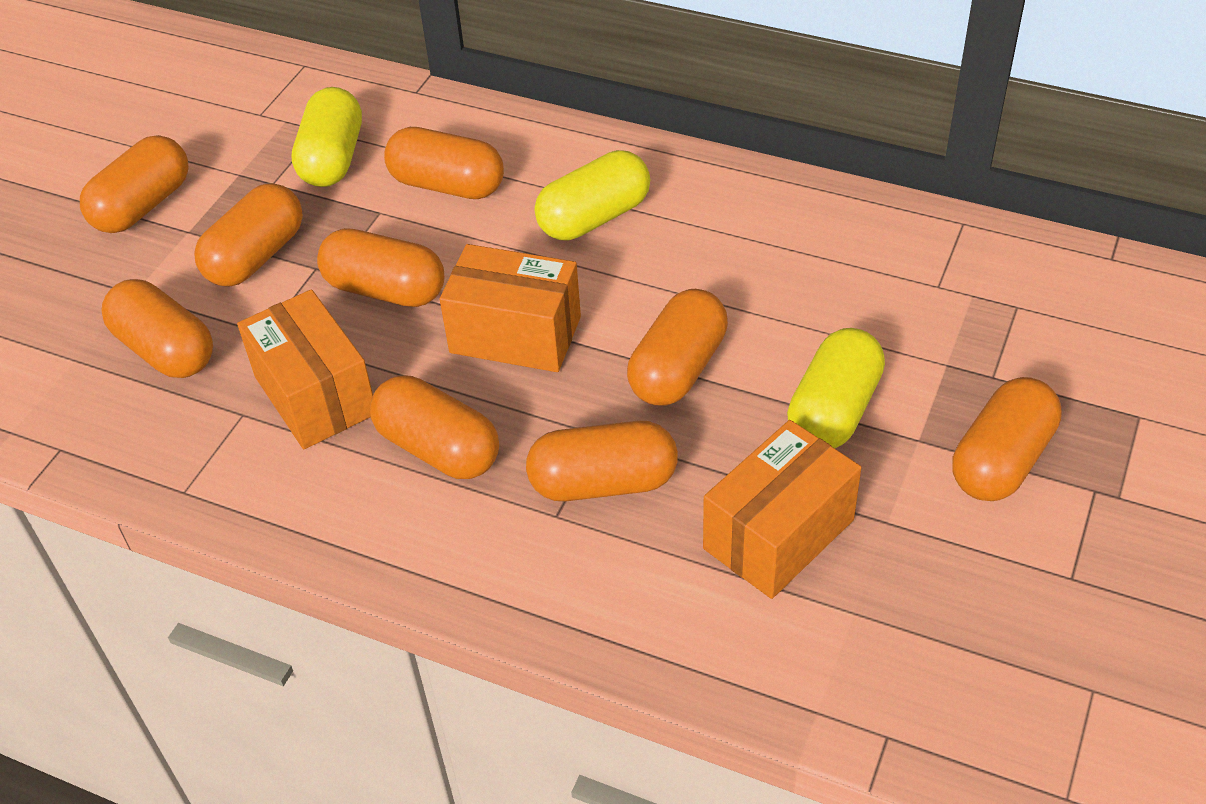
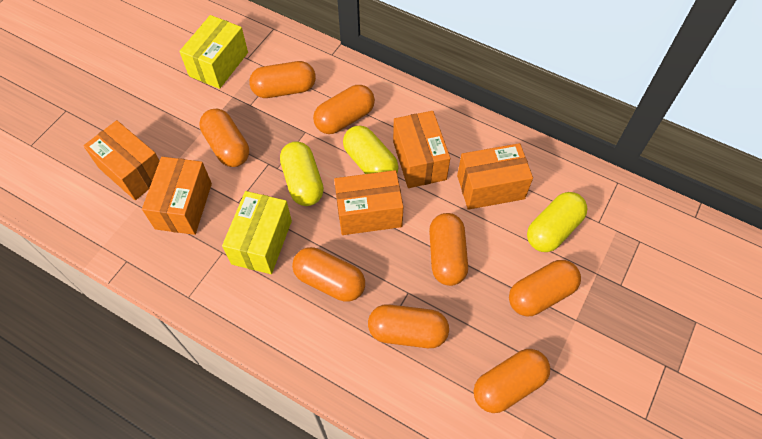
orange box: [237,289,373,449] [440,244,581,372] [703,420,861,599] = 3 -> [83,120,160,200] [142,157,212,235] [334,170,403,235] [393,111,450,188] [457,143,533,210] = 5
orange capsule: [80,135,189,233] [101,279,213,378] [194,183,303,287] [317,228,444,307] [370,376,499,479] [384,127,504,199] [526,421,678,501] [627,289,728,405] [952,377,1062,501] = 9 -> [199,108,249,167] [249,61,316,98] [292,247,365,302] [313,85,375,134] [368,304,449,348] [429,213,468,286] [474,349,550,413] [509,260,581,316] = 8
yellow box: none = 0 -> [179,15,248,89] [222,191,292,274] = 2

